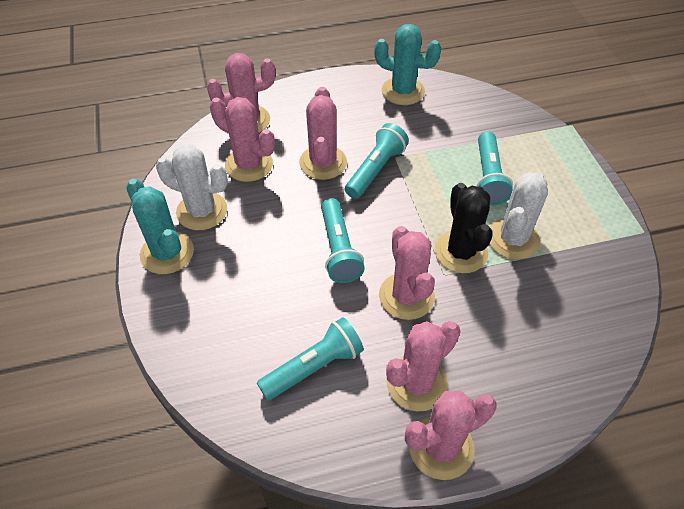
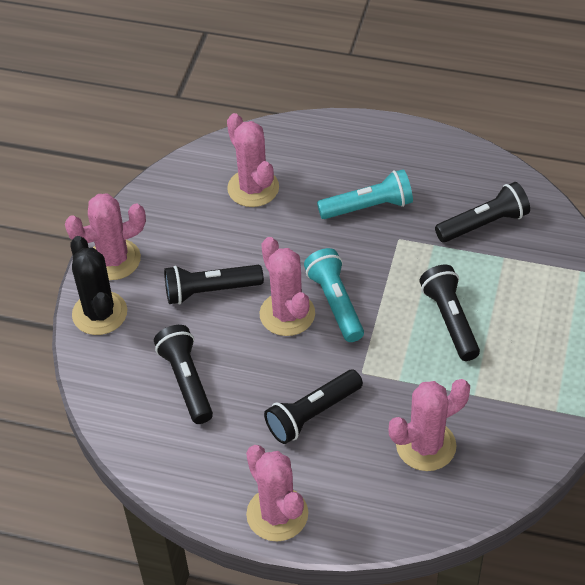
black flashlight: none = 0 -> [154,325,213,424] [164,265,264,305] [264,370,363,444] [419,264,480,361] [435,182,530,243] = 5
pink cactus: [207,53,276,132] [210,97,275,182] [299,87,347,180] [379,226,435,320] [386,321,461,412] [405,390,497,480] = 6 -> [65,193,146,280] [227,113,279,207] [246,445,308,541] [259,237,315,336] [389,379,470,471] = 5
turquoise cactus: [126,179,194,274] [374,24,441,105] = 2 -> none = 0
turquoise flashlight: [257,317,364,401] [321,198,365,283] [345,123,409,199] [476,131,513,205] = 4 -> [304,248,364,342] [317,169,413,219] = 2
white cactus: [156,144,228,230] [490,172,548,260] = 2 -> none = 0

